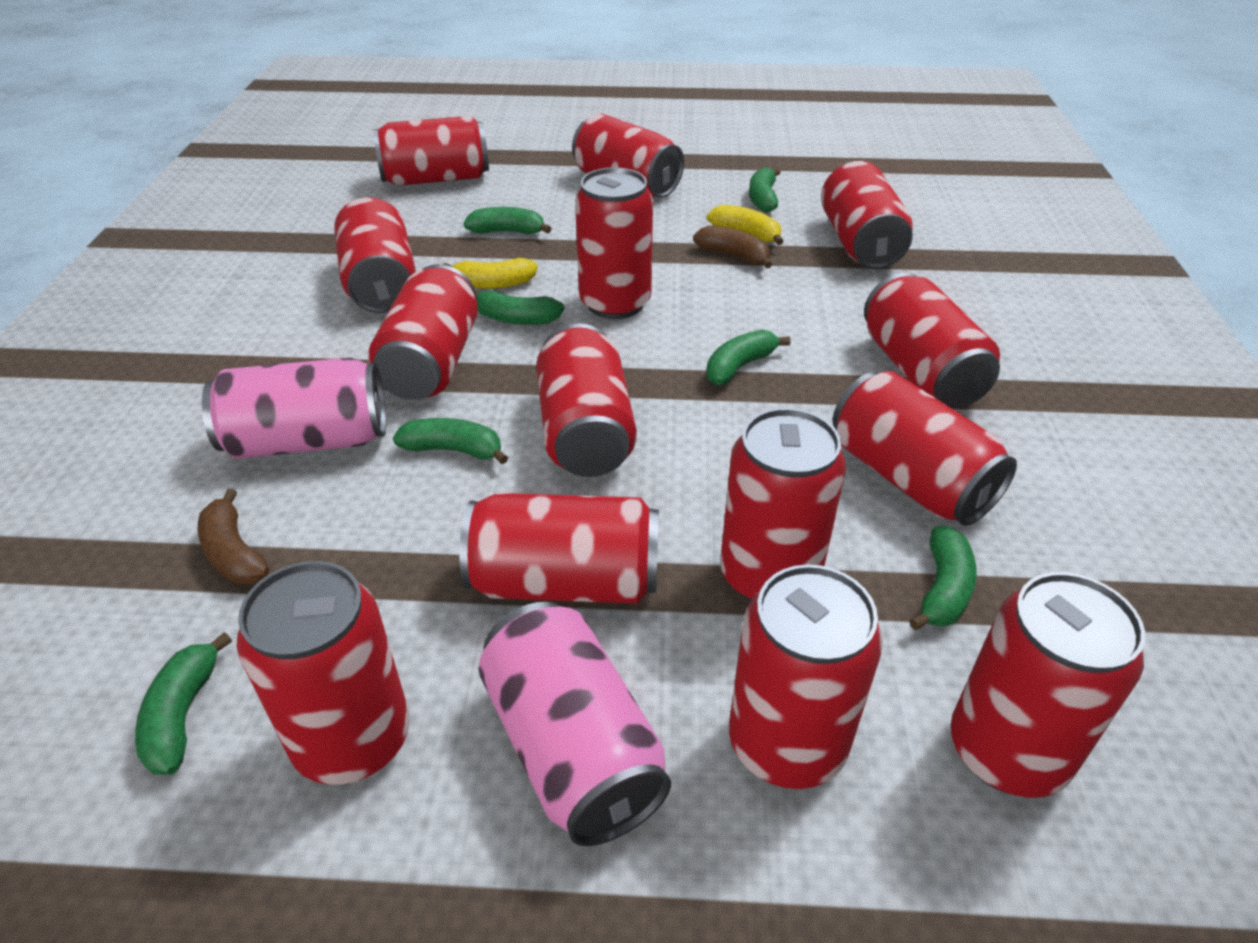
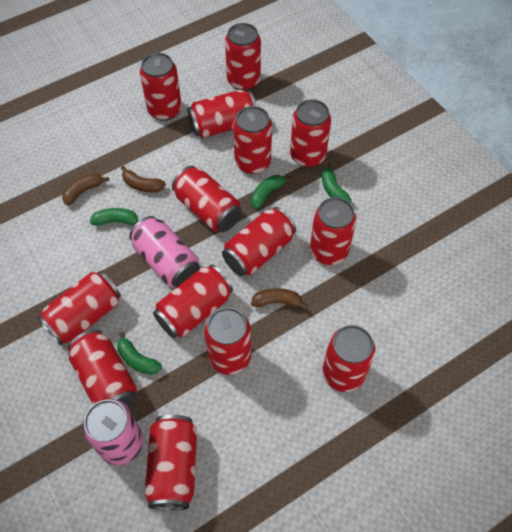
brown banana: [197,489,269,584] [693,226,772,268] = 2 -> [62,173,109,205] [121,166,166,192] [251,288,308,310] = 3
green banana: [135,632,232,775] [393,418,508,464] [464,207,552,234] [475,289,564,325] [706,329,791,385] [749,167,781,212] [909,526,977,630] = 7 -> [90,208,139,226] [117,332,162,375] [251,175,291,209] [322,163,352,203] = 4
yellow banana: [443,258,537,289] [707,205,784,245] = 2 -> none = 0

